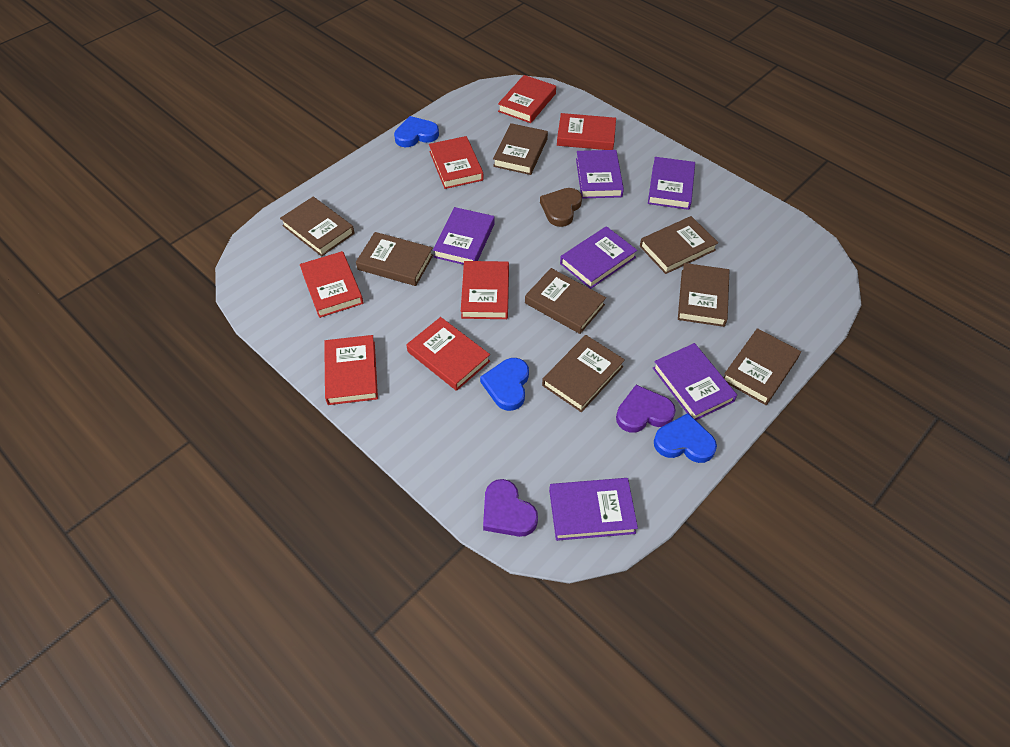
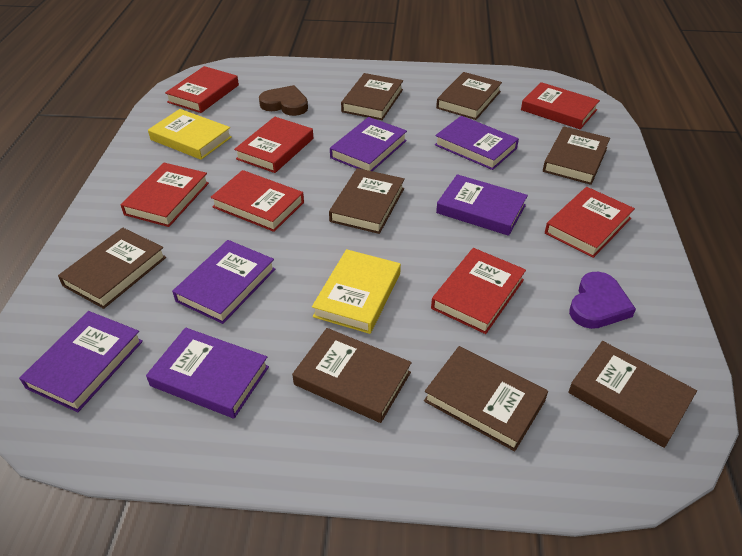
blue heart: [394,116,439,147] [480,358,529,411] [654,413,717,463] = 3 -> none = 0
purple heart: [483,479,538,537] [616,385,676,433] = 2 -> [569,272,636,329] = 1
yellow book: none = 0 -> [148,109,232,160] [312,249,401,334] = 2

